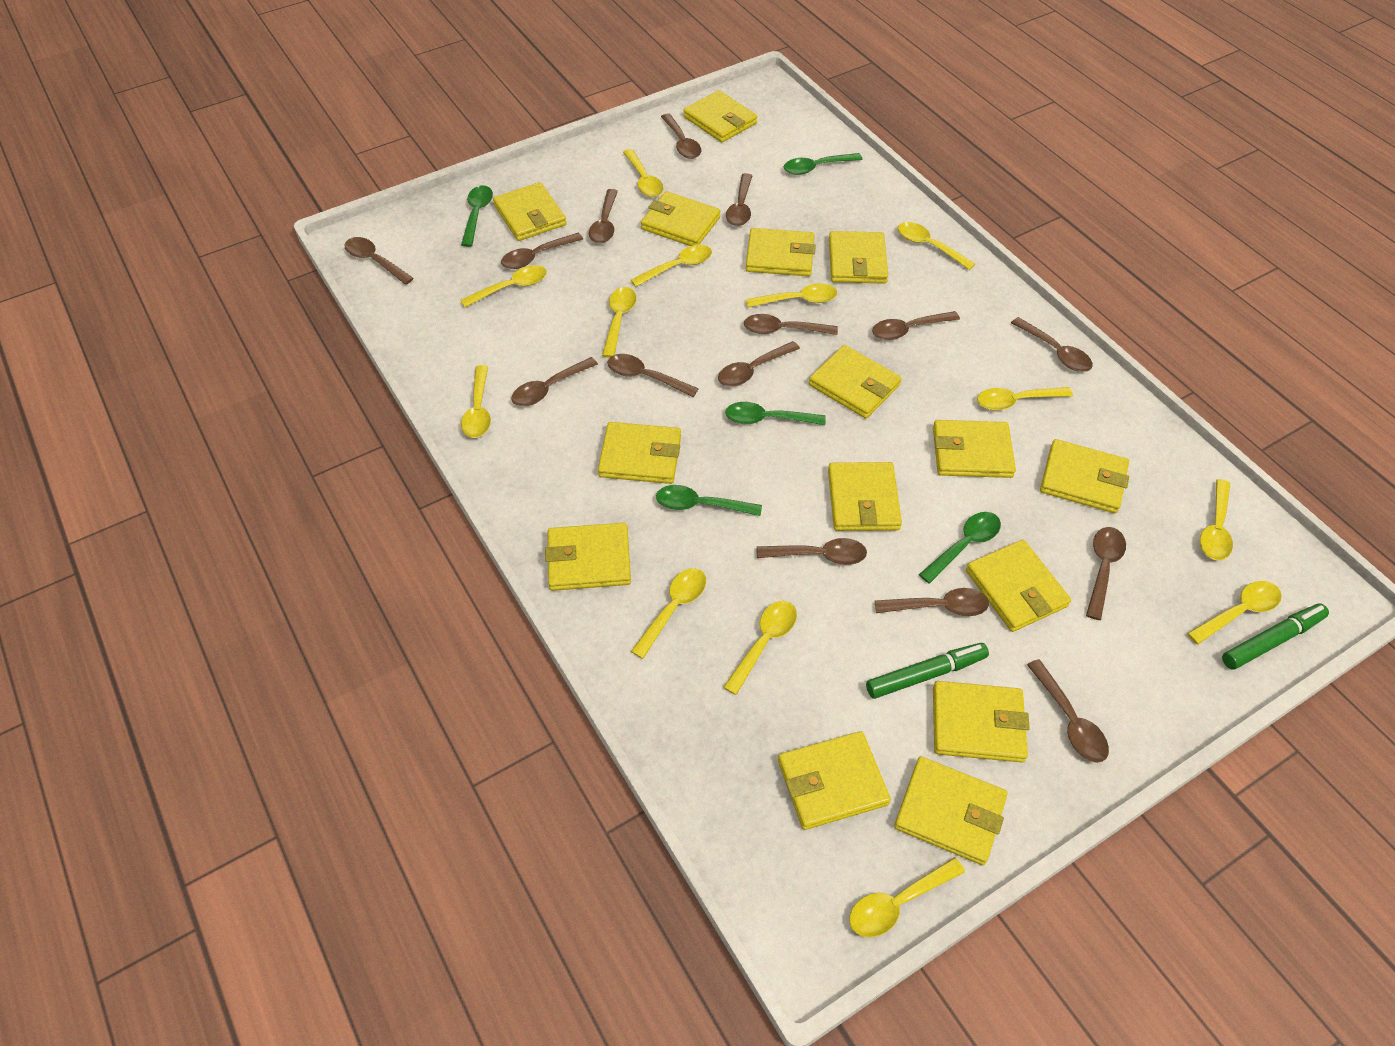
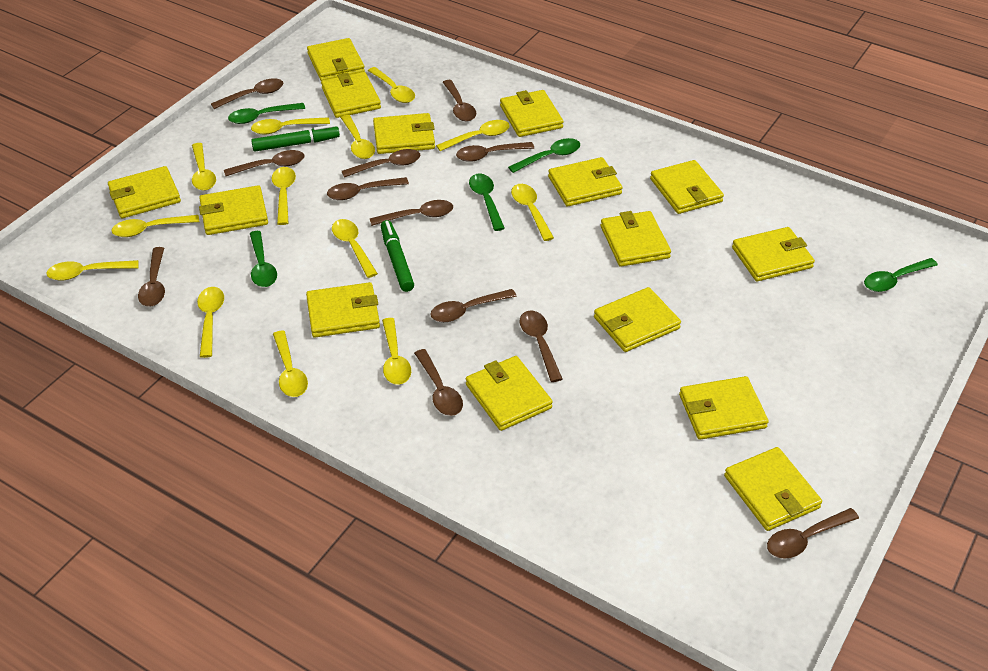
brown spoon: [344,237,414,285] [501,233,583,269] [512,357,598,406] [589,189,618,244] [607,354,699,397] [661,114,701,159] [718,341,800,387] [726,173,752,226] [744,314,838,335] [757,538,867,565] [872,311,960,340] [875,588,989,616] [1011,317,1093,372] [1027,659,1109,763] [1086,527,1126,620] = 15 -> [138,247,165,307] [211,78,284,109] [224,150,304,176] [327,177,409,200] [342,149,420,178] [370,200,453,226] [414,349,463,416] [430,289,517,322] [443,80,476,121] [456,142,534,162] [520,311,562,382] [767,508,859,559] = 12

